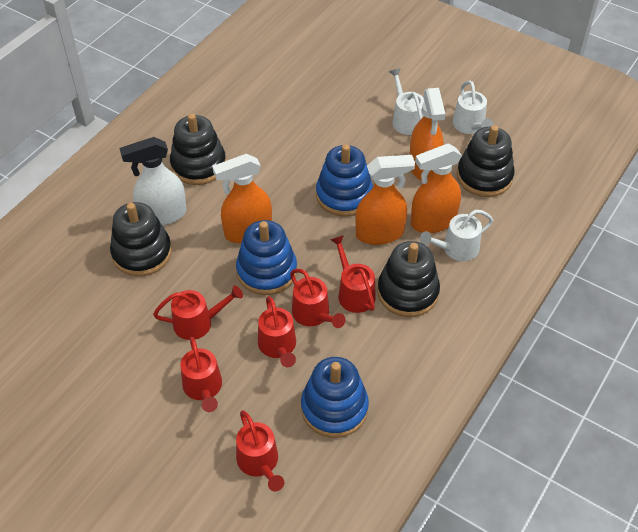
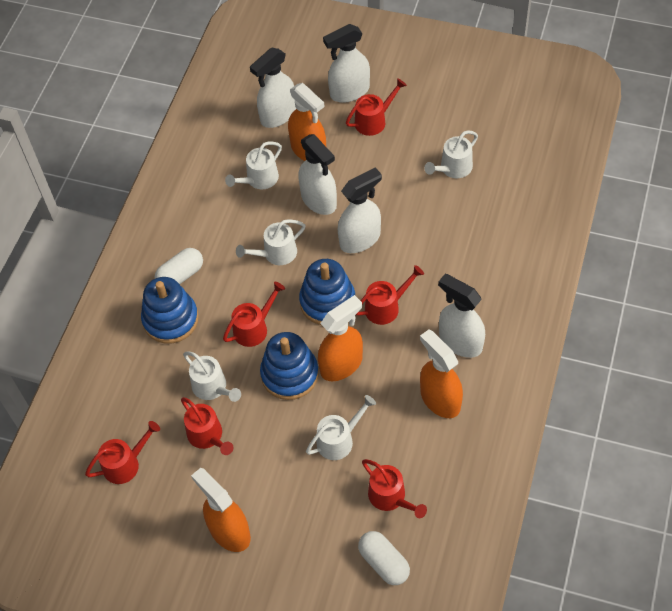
black stacking toy: [110,202,172,276] [170,113,226,185] [378,241,440,317] [457,125,515,197] = 4 -> none = 0
white capsule: none = 0 -> [155,248,203,284] [358,531,410,585] = 2
white spray bottle: [120,137,187,226] = 1 -> [250,48,296,128] [298,134,337,215] [323,24,370,103] [338,168,382,253] [438,274,485,358] = 5
white watering can: [389,68,424,135] [420,210,493,261] [453,81,494,134] = 3 -> [183,351,241,402] [225,142,282,189] [236,219,305,265] [306,395,376,460] [424,130,478,178] = 5

